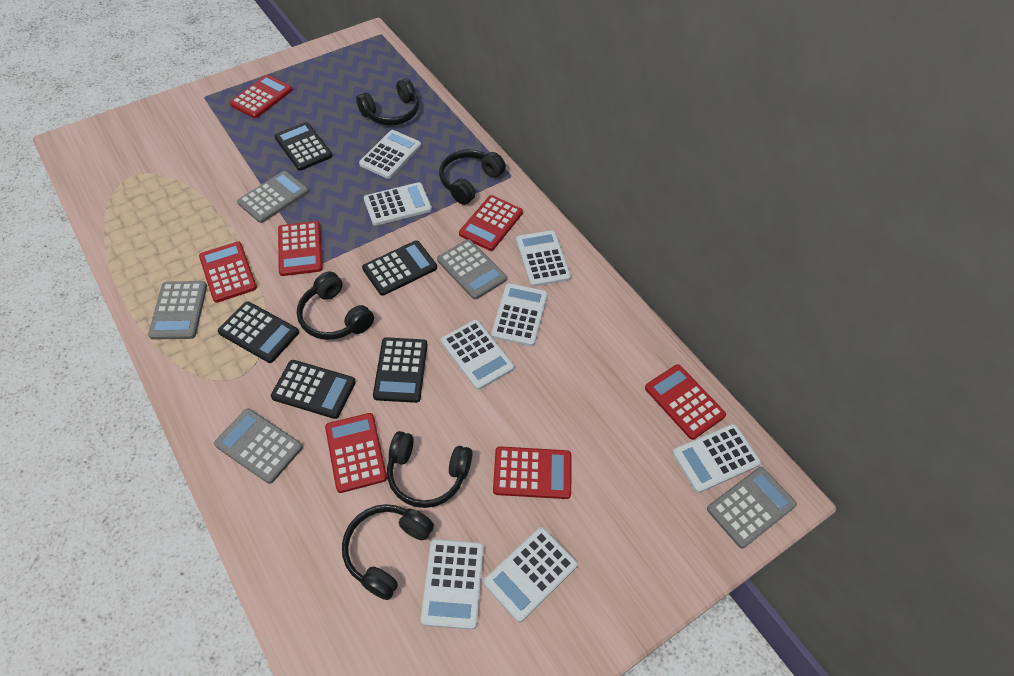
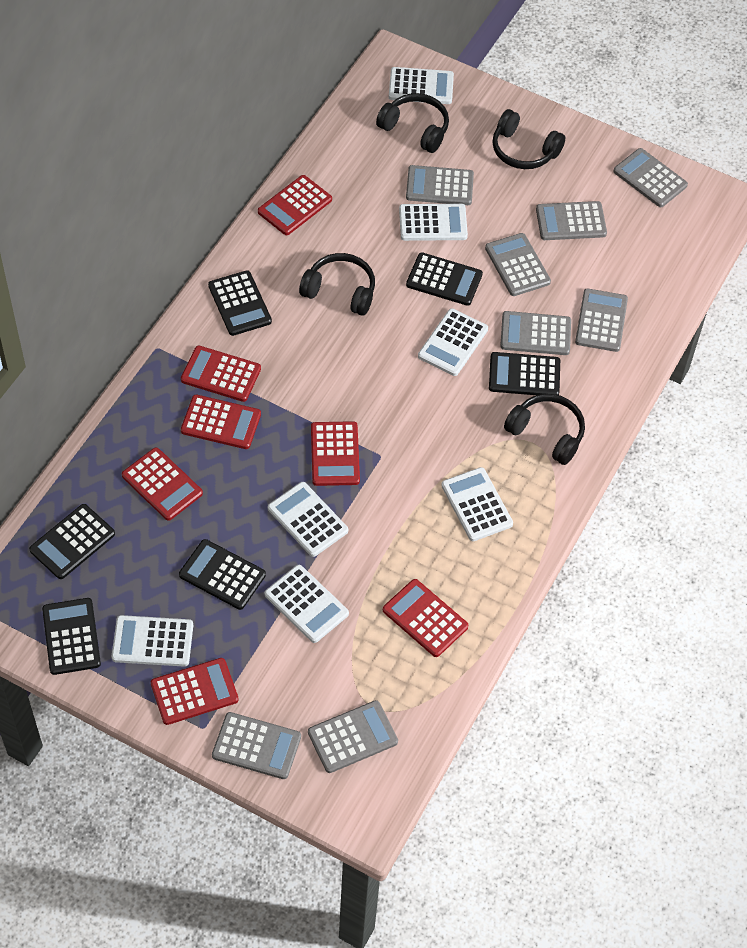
black calculator: [218,301,299,363] [271,360,356,419] [274,122,332,171] [362,240,437,296] [373,337,428,403] = 5 -> [29,504,115,579] [42,598,101,675] [179,539,266,610] [208,270,272,336] [406,252,483,306] [489,352,560,395] = 6
black headphones: [297,271,374,340] [342,504,434,600] [356,78,419,125] [387,431,473,508] [439,150,506,205] = 5 -> [299,253,375,316] [376,93,449,153] [492,109,566,169] [504,394,585,465] = 4
grey calculator: [148,281,207,340] [214,409,303,484] [237,171,309,223] [437,239,507,300] [707,467,797,548] = 5 -> [212,712,301,779] [308,700,398,773] [406,165,474,205] [485,233,551,296] [500,311,571,355] [536,201,607,240] [575,288,628,352] [613,148,688,207] = 8
white calculator: [359,130,421,179] [364,182,432,226] [421,539,484,630] [441,320,514,390] [484,527,577,622] [491,283,548,346] [516,230,571,287] [672,424,761,493] = 8 -> [112,615,193,667] [265,565,349,643] [268,482,348,557] [389,67,454,104] [399,204,468,241] [418,308,488,376] [441,467,513,541] = 7

